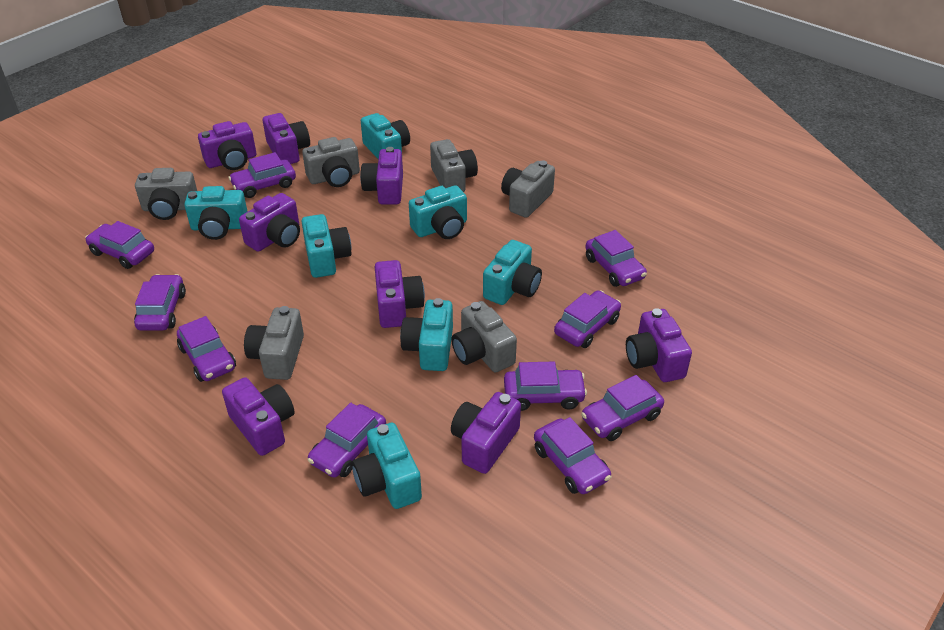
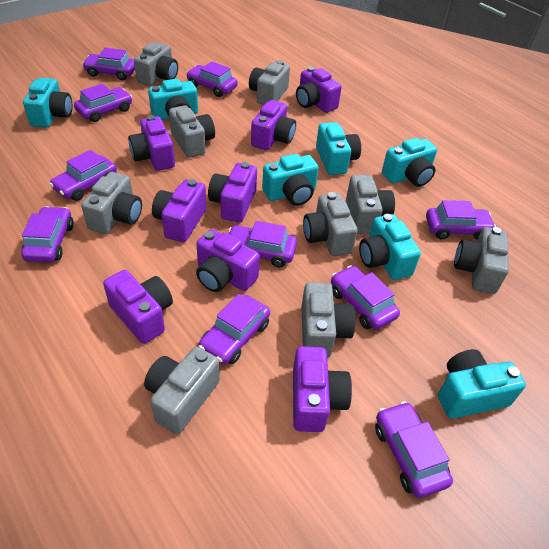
grey camera: [135,168,197,220] [244,306,304,380] [302,137,360,187] [430,139,478,192] [451,301,517,373] [501,160,555,218] = 6 -> [81,172,142,234] [134,42,178,86] [144,347,220,434] [169,105,215,158] [249,60,290,105] [301,282,355,358] [303,192,358,256] [346,175,395,234] [454,227,509,294] = 9

